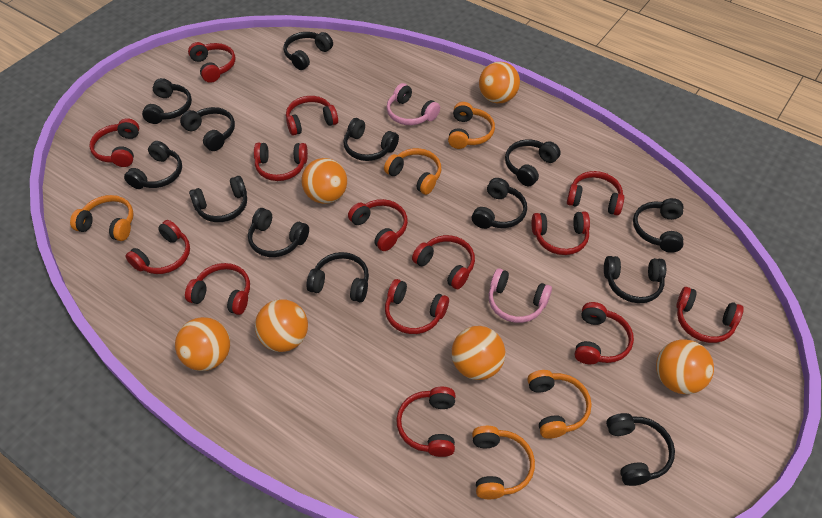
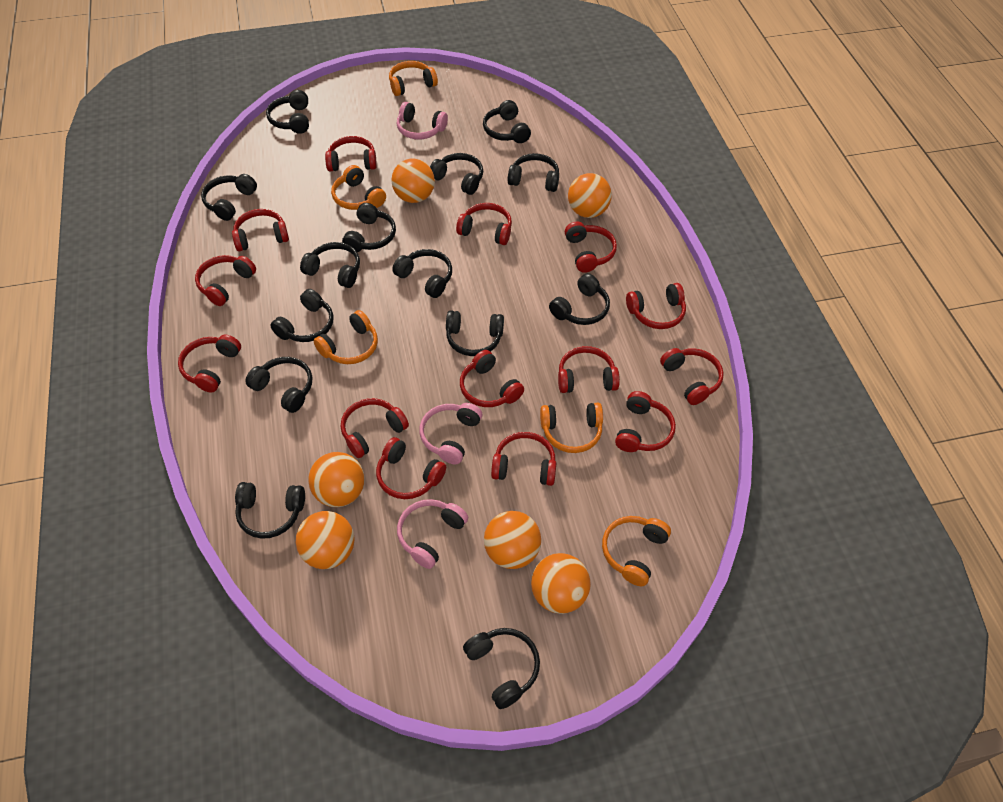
black headphones: [124,141,182,189] [142,78,192,124] [180,107,235,151] [189,176,247,222] [248,208,309,257] [283,32,333,70] [306,252,369,302] [343,118,399,161] [472,178,527,229] [505,140,561,186] [604,256,666,303] [606,413,675,486] [633,198,683,253] = 13 -> [201,174,257,221] [235,482,305,539] [245,357,312,413] [266,90,309,134] [270,289,333,342] [300,242,360,288] [342,203,396,252] [392,249,452,298] [430,153,483,195] [446,310,504,356] [463,628,540,709] [483,100,531,143] [508,153,559,192] [549,273,610,325] = 14
pink headphones: [387,83,440,125] [489,268,552,323] = 2 -> [397,102,448,139] [397,499,469,569] [419,403,482,464] = 3

